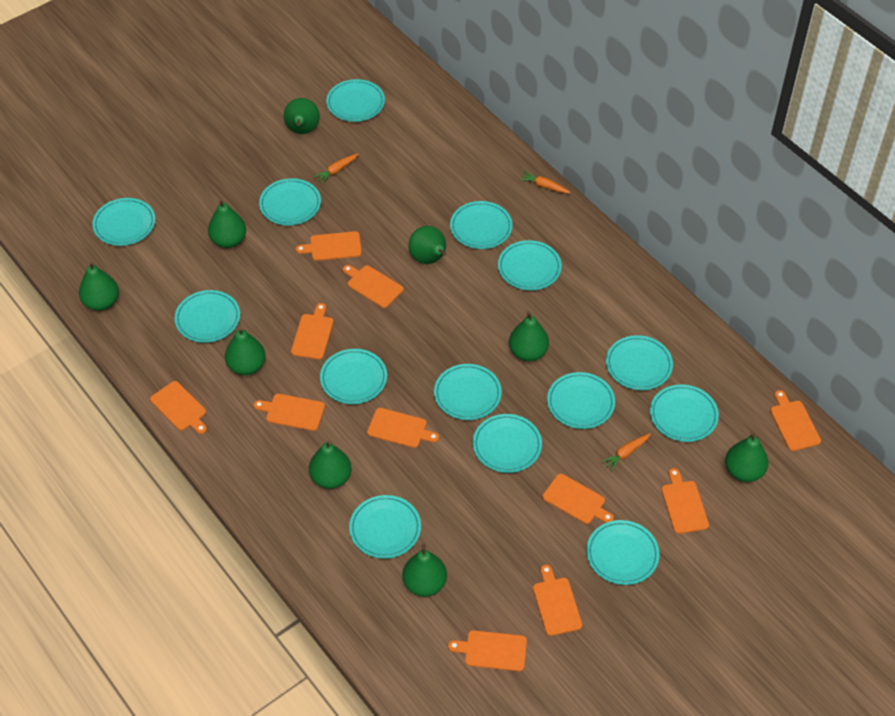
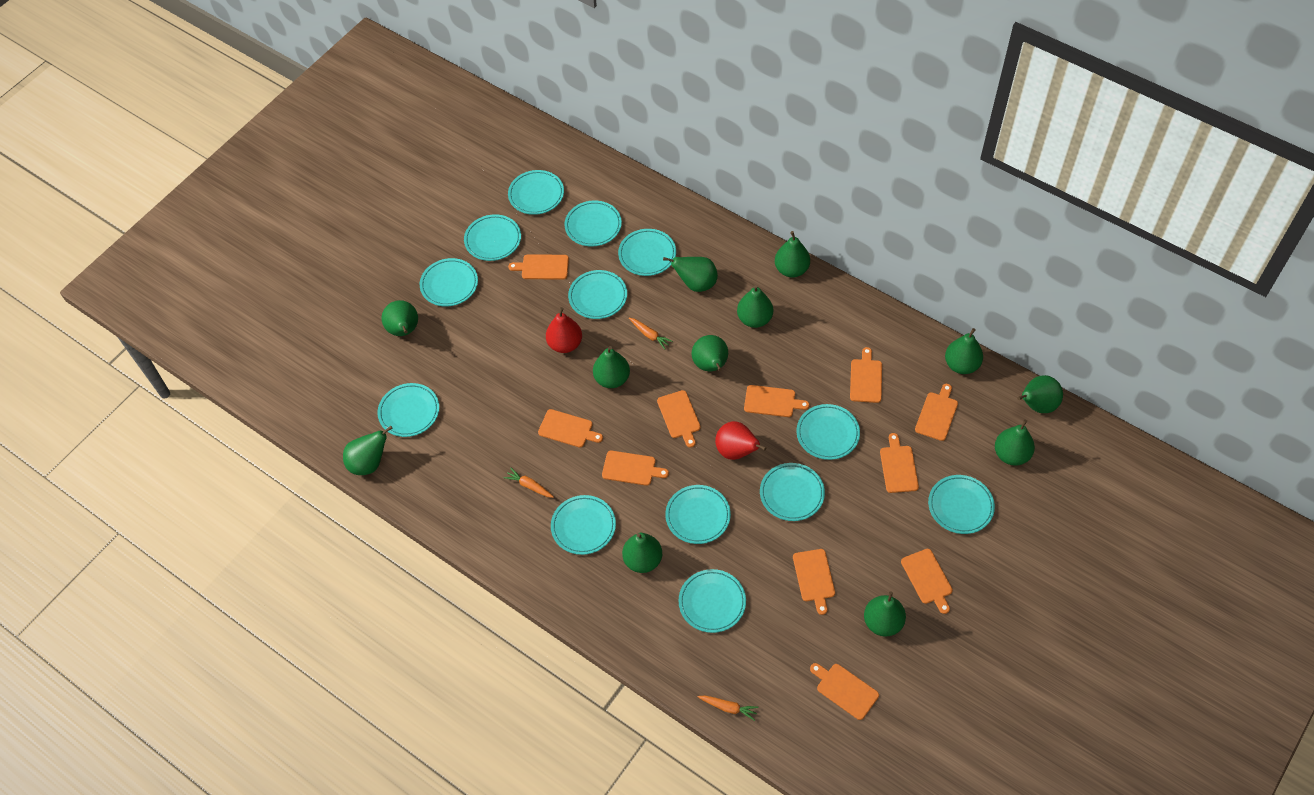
green pear: [79,261,119,311] [208,199,246,248] [225,327,266,375] [284,98,320,134] [309,440,352,489] [402,544,447,597] [409,226,446,264] [509,311,549,361] [725,432,768,482] = 9 -> [343,425,393,475] [382,300,418,336] [593,346,630,388] [622,533,662,573] [663,257,718,292] [691,335,728,371] [737,285,773,328] [775,231,810,278] [864,591,906,636] [945,328,983,374] [995,419,1035,466] [1017,375,1063,413] = 12
red pear: none = 0 -> [546,307,582,353] [715,421,766,460] = 2
turquoise plate: [92,198,155,246] [175,290,240,343] [259,178,321,225] [320,349,387,404] [326,79,385,122] [349,495,421,559] [434,364,502,420] [450,201,513,249] [473,414,542,473] [498,240,562,290] [547,372,615,429] [587,520,659,585] [606,335,673,390] [650,384,719,442] = 14 -> [378,383,439,437] [420,258,478,307] [464,214,521,261] [508,170,564,215] [551,495,616,555] [564,201,622,247] [568,270,627,319] [618,229,676,276] [665,485,731,544] [679,569,746,633] [760,463,825,521] [796,404,860,460] [928,475,995,534] = 13

